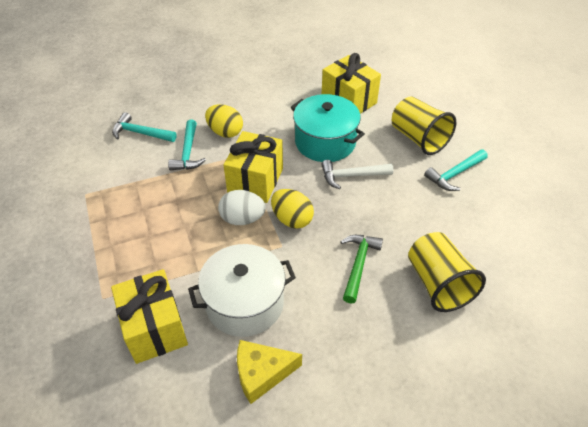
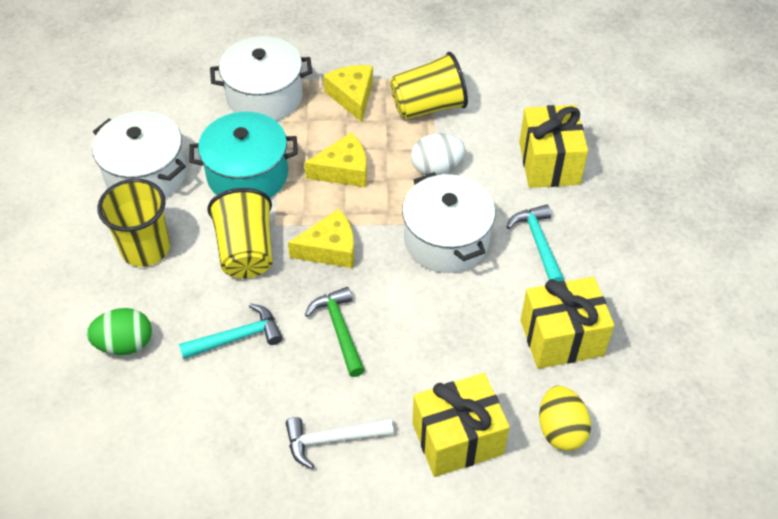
green egg: none = 0 -> [87,308,152,355] = 1
turquoise hammer: [112,113,177,142] [168,120,206,170] [424,149,488,191] = 3 -> [179,303,283,359] [506,205,564,282] = 2
white pot: [188,244,296,337] = 1 -> [92,111,186,198] [210,36,312,121] [402,172,495,273] = 3
yellow cheese: [237,340,302,404] = 1 -> [288,209,354,268] [304,132,367,187] [323,65,373,122] = 3
yellow cup: [392,97,456,155] [408,232,486,312] = 2 -> [98,179,170,267] [207,188,272,279] [390,52,468,120] = 3
yellow egg: [205,104,243,138] [271,189,314,229] = 2 -> [539,386,591,451] = 1

